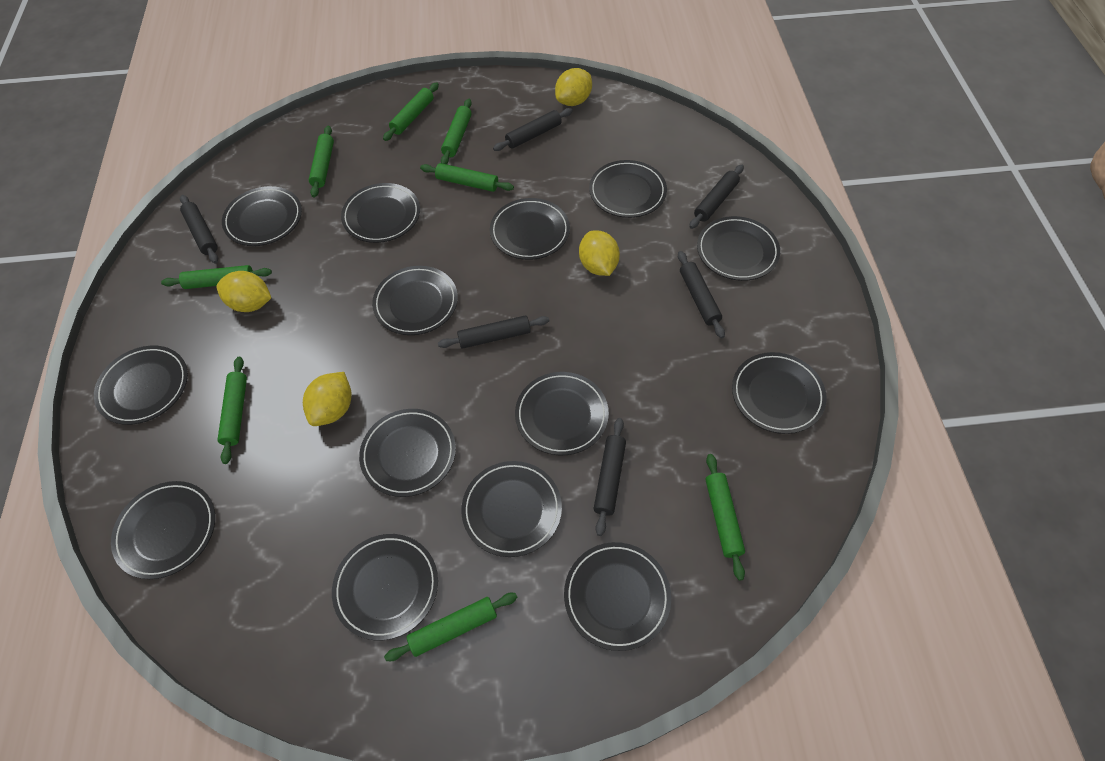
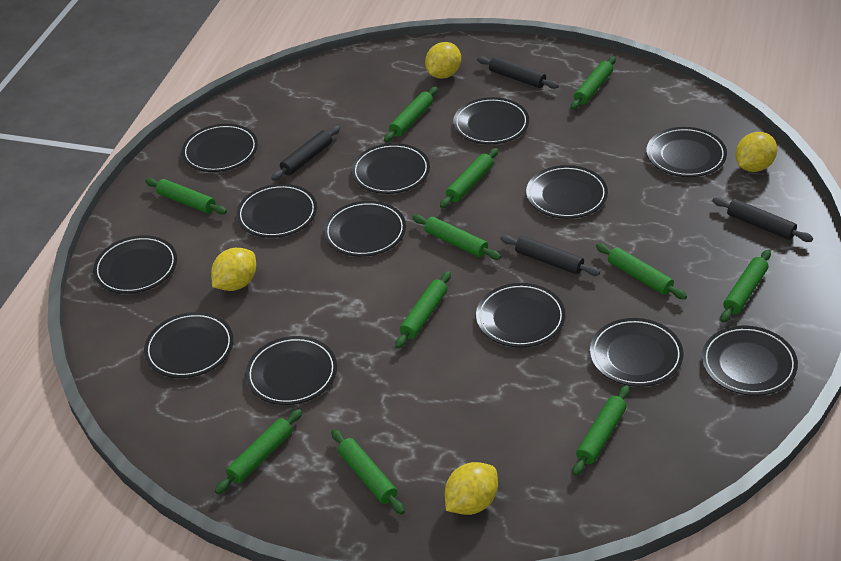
black plate: [94,346,188,425] [111,481,215,579] [222,186,302,246] [332,534,438,640] [341,183,420,243] [359,409,456,497] [372,266,458,335] [461,461,562,557] [490,198,570,260] [515,372,609,455] [564,542,671,651] [589,160,667,218] [697,216,780,281] [732,352,827,434] = 14 -> [93,235,177,294] [144,312,234,378] [182,124,258,172] [236,184,317,238] [245,336,337,405] [324,201,406,257] [352,143,430,194] [453,97,529,144] [476,283,566,347] [526,165,608,219] [590,318,683,387] [646,127,727,177] [702,326,798,396] = 13
black rolling pin: [180,195,218,263] [438,316,549,349] [493,108,573,151] [593,418,626,536] [678,251,725,339] [689,165,744,229] = 6 -> [271,126,340,181] [477,56,559,89] [500,235,600,276] [712,197,813,242] = 4
green rolling pin: [161,265,272,289] [217,357,247,464] [309,126,334,198] [383,82,439,141] [384,593,518,661] [420,163,514,192] [441,99,472,164] [706,454,745,581] = 8 -> [145,178,227,214] [215,409,302,494] [331,429,405,514] [384,87,438,142] [395,271,451,349] [412,215,501,260] [440,148,498,208] [571,56,616,110] [573,385,630,476] [596,243,687,299] [720,250,771,323] = 11

